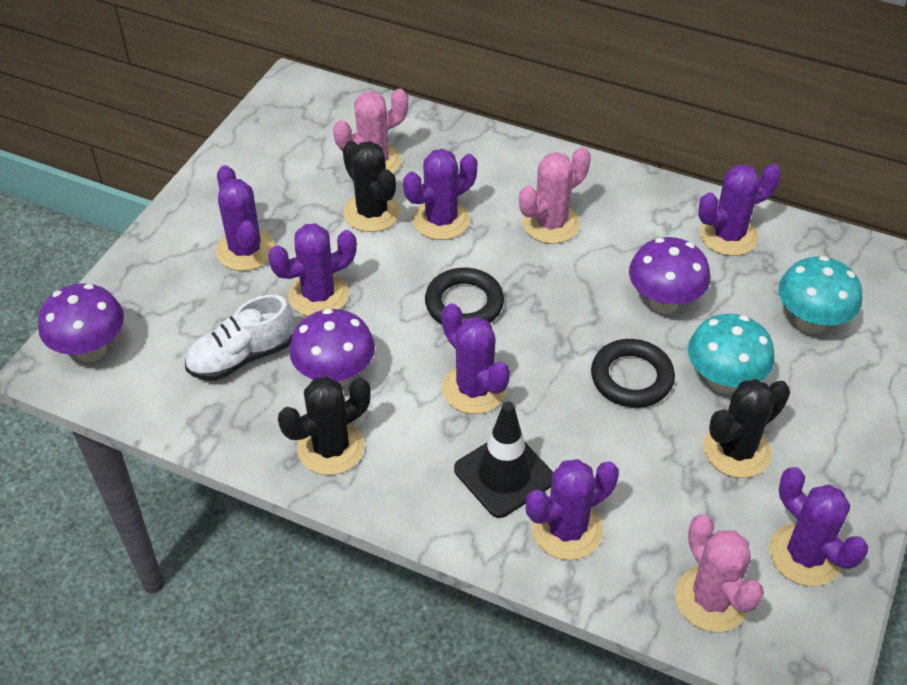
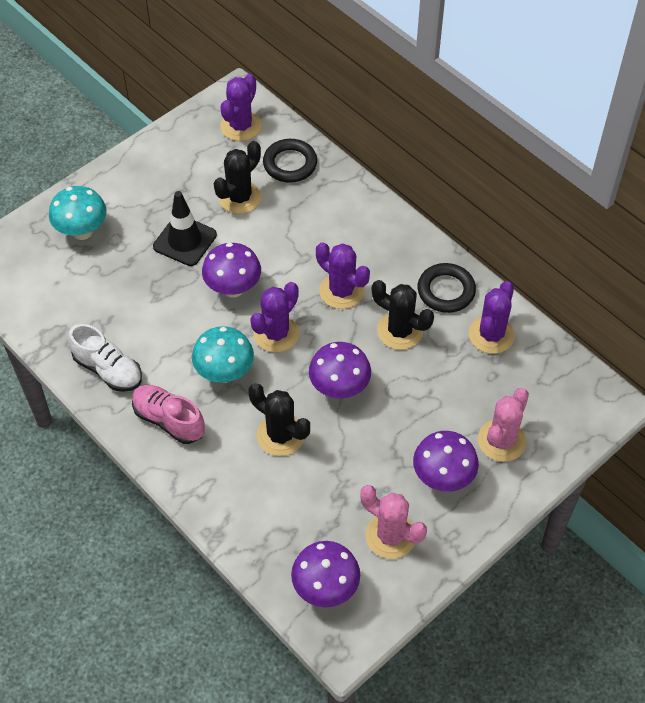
pink cactus: [333,89,408,174] [519,147,591,244] [675,515,764,632] = 3 -> [360,485,427,559] [478,388,529,462] = 2
pink shoe: none = 0 -> [132,385,205,444] = 1
purple cactus: [216,165,275,271] [268,223,357,316] [403,149,477,240] [442,303,510,414] [526,459,619,560] [698,164,781,256] [769,467,868,586] = 7 -> [220,74,262,141] [250,282,299,352] [316,242,370,309] [469,281,515,354] = 4
purple mushroom: [38,283,124,362] [289,309,375,387] [629,237,710,314] = 3 -> [202,243,261,298] [291,541,360,607] [309,342,371,398] [413,431,479,492] = 4

